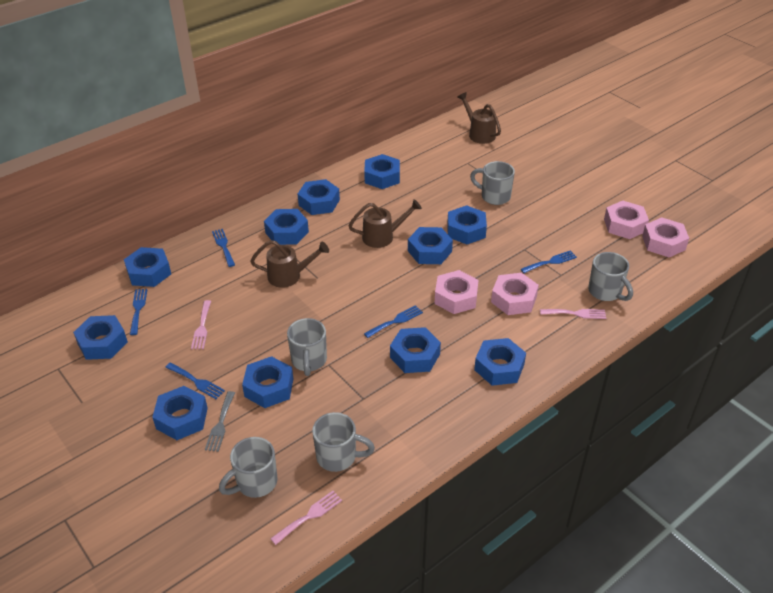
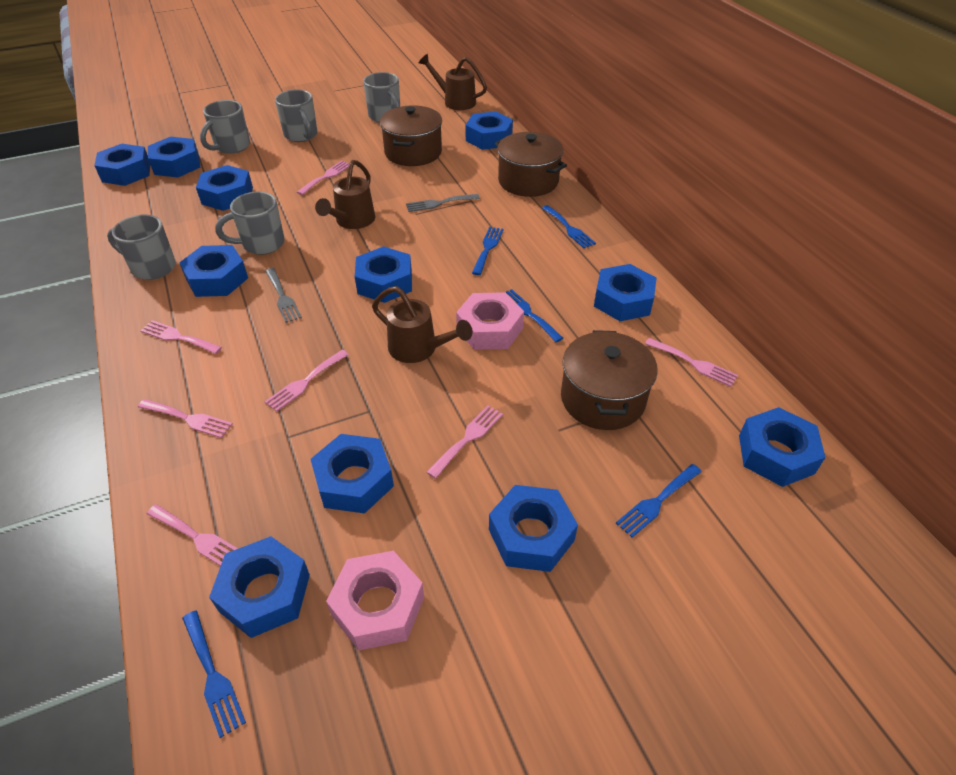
brown pot: none = 0 -> [380,105,442,166] [495,132,567,197] [561,330,658,430] = 3
grey fork: [205,391,235,452] = 1 -> [265,268,302,323] [406,194,480,212] = 2
pink fork: [191,300,211,349] [270,491,342,545] [540,309,606,319] = 3 -> [138,399,233,438] [140,320,222,354] [147,504,238,566] [264,350,349,412] [297,161,349,195] [426,405,503,479] [645,338,738,387] = 7
pink nut: [435,270,479,314] [491,273,539,315] [604,201,649,239] [642,217,689,258] = 4 -> [326,551,424,650] [456,292,524,350] = 2

